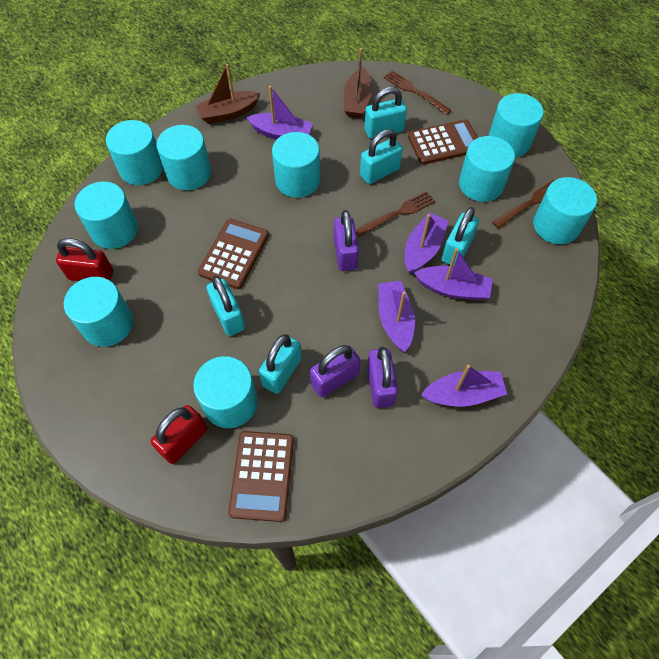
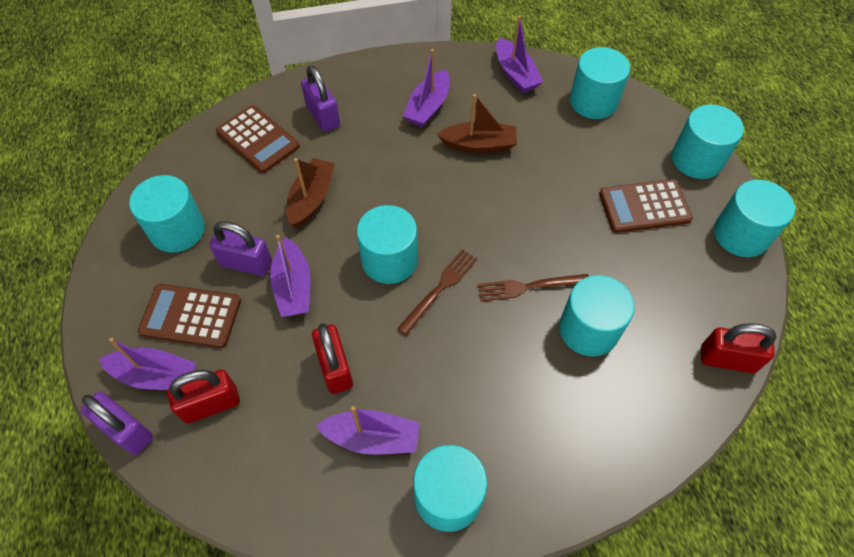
brown fork: [355,191,435,237] [384,70,452,115] [492,180,555,228] = 3 -> [397,249,477,336] [478,274,589,302] = 2
red padlock: [56,238,113,281] [151,405,207,464] = 2 -> [167,370,240,424] [312,323,353,394] [701,323,776,373] = 3
turquoise cylinder: [64,277,133,347] [75,181,138,249] [106,120,163,185] [157,125,211,190] [193,356,258,428] [272,132,320,198] [459,136,515,202] [489,93,544,157] [533,177,597,244] = 9 -> [129,175,205,253] [357,205,418,284] [413,445,487,532] [559,275,635,356] [570,47,630,119] [672,105,744,179] [714,180,795,257] = 7
turquoise padlock: [207,276,245,336] [259,334,302,394] [360,129,403,184] [364,87,407,139] [442,207,479,266] = 5 -> none = 0

